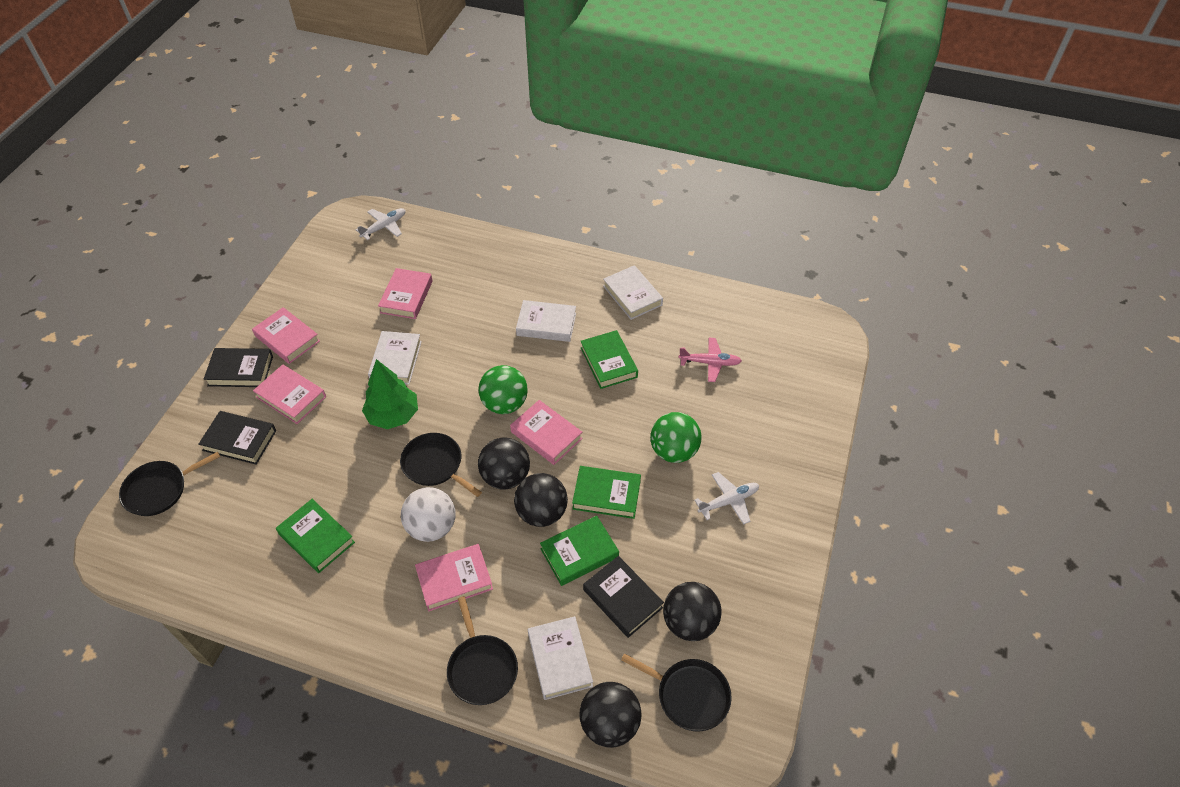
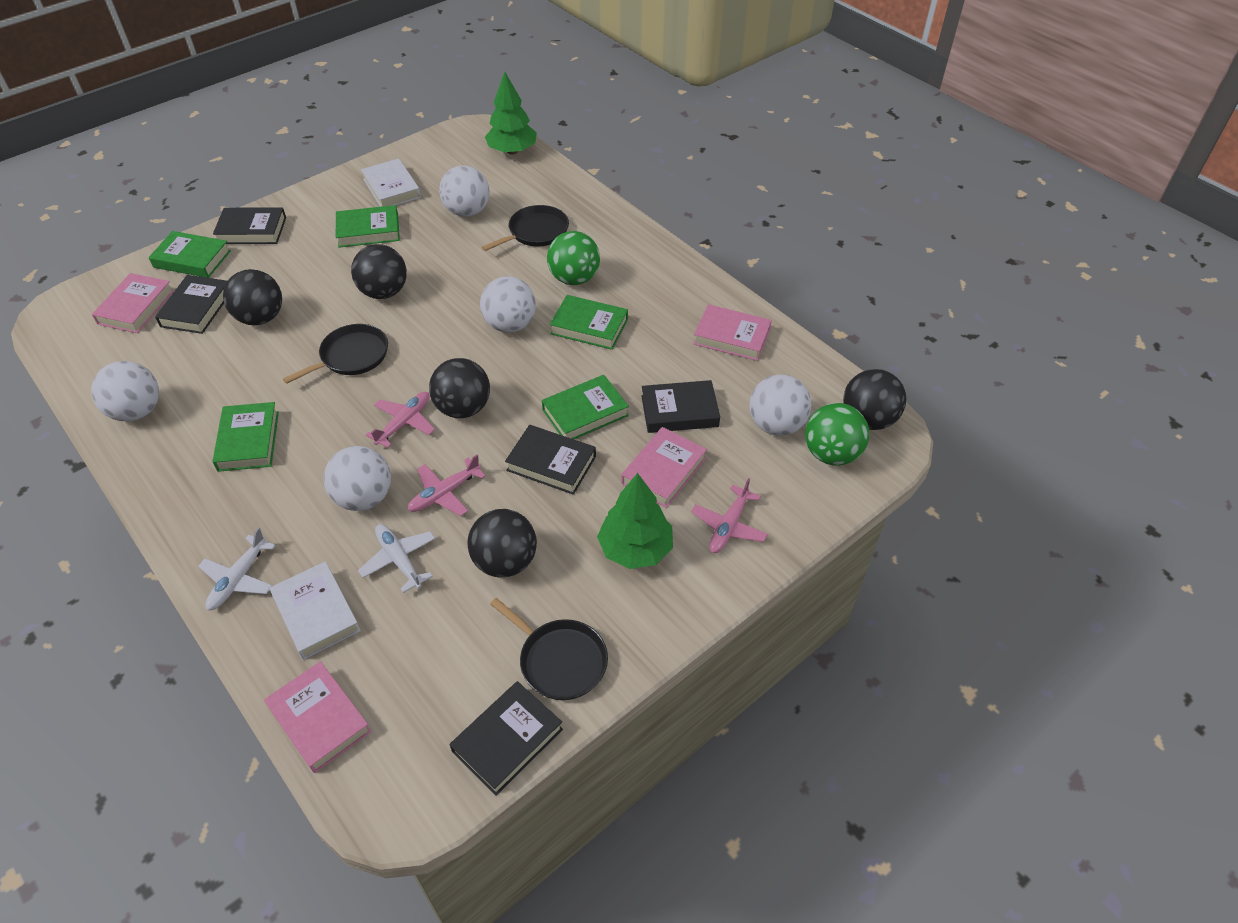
black ball: [478,437,530,490] [514,473,568,527] [580,682,642,748] [663,582,722,641] = 4 -> [223,269,282,325] [351,244,407,299] [429,358,490,418] [467,509,537,578] [843,369,906,430] = 5
black book: [198,411,276,465] [204,348,273,387] [583,556,664,638] = 3 -> [155,275,227,334] [213,208,286,244] [449,681,563,796] [505,425,596,495] [641,380,720,433] = 5
black pan: [119,452,220,516] [400,433,482,497] [447,596,518,705] [621,653,732,732] = 4 -> [283,324,388,384] [482,205,569,251] [490,598,608,700] = 3
green book: [276,499,355,573] [540,516,619,586] [572,466,641,519] [580,330,638,389] = 4 -> [149,231,231,278] [212,402,279,472] [336,205,400,248] [542,375,629,439] [550,295,628,350] = 5
green tree: [362,359,418,429] = 1 -> [485,72,537,155] [597,473,673,569] = 2
pink book: [252,307,320,364] [253,364,326,424] [378,268,433,319] [415,544,493,611] [510,400,583,465] = 5 -> [92,273,174,333] [264,661,371,773] [621,427,707,508] [693,304,772,361] = 4
pink plane: [679,338,742,382] = 1 -> [366,392,435,448] [408,455,486,516] [691,478,768,553] = 3
white ball: [401,487,455,542] = 1 -> [91,361,159,421] [324,446,391,511] [439,165,490,217] [480,276,536,333] [750,374,812,436] = 5
white book: [368,331,422,385] [516,300,576,342] [528,616,593,700] [603,265,663,320] = 4 -> [270,561,361,660] [361,158,421,207] = 2

